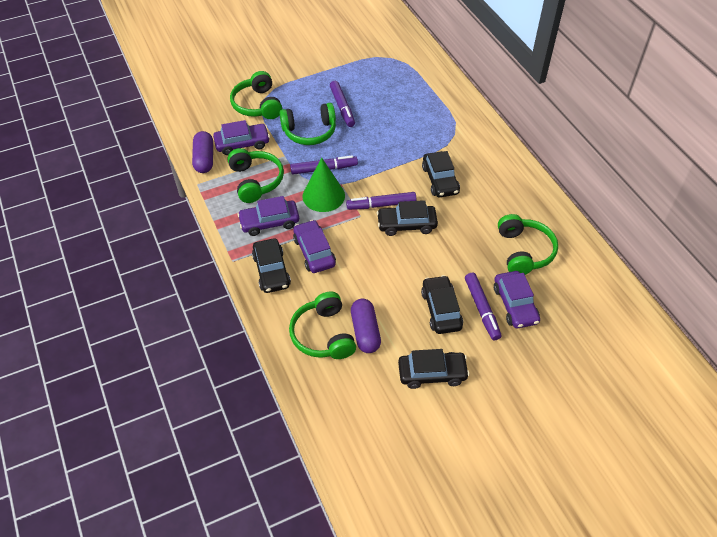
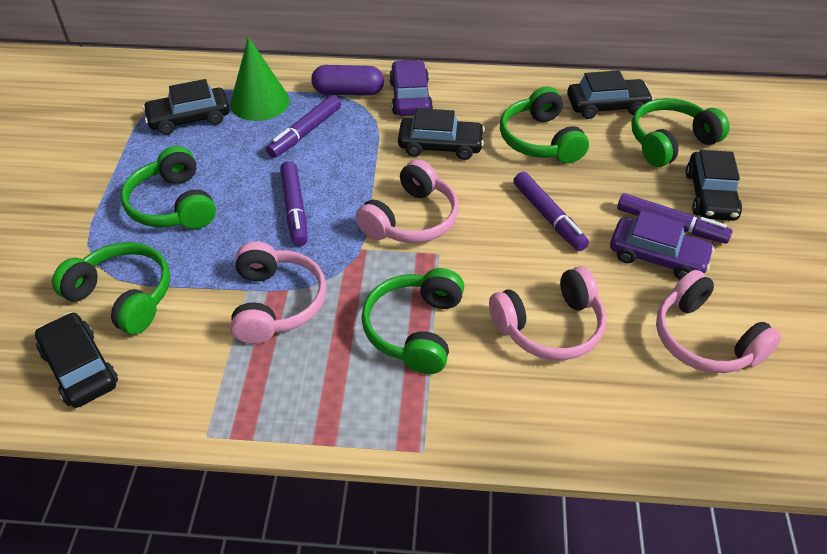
pink headphones: none = 0 -> [231,241,327,344] [356,159,459,243] [489,266,606,360] [656,270,782,373] = 4
purple capsule: [192,131,213,173] [351,299,381,353] = 2 -> [311,65,384,96] = 1
purple car: [213,120,270,155] [237,196,299,236] [293,220,336,273] [494,271,540,328] = 4 -> [389,60,433,116] [610,211,714,280] = 2

